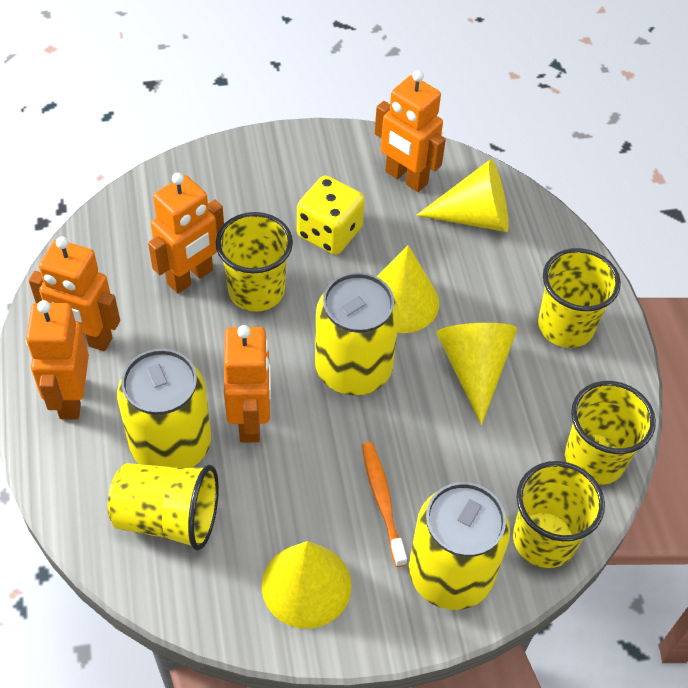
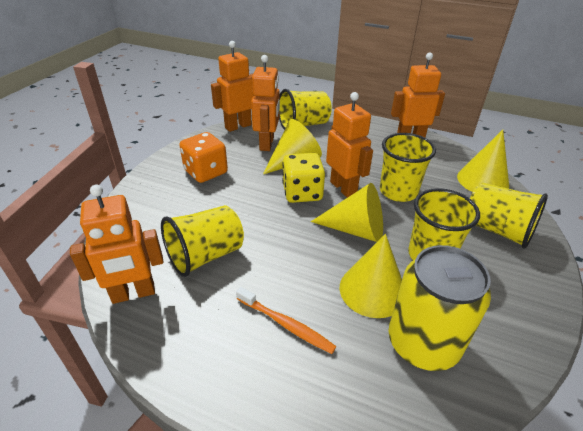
orange dice: none = 0 -> [179,132,228,183] = 1
yellow can: [117,349,211,468] [315,272,399,395] [409,482,510,610] = 3 -> [389,245,491,371] = 1

